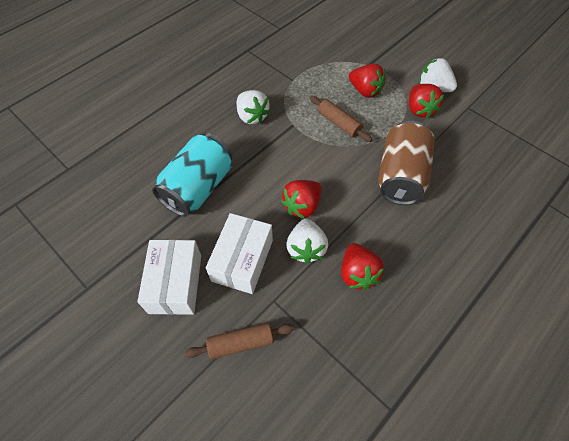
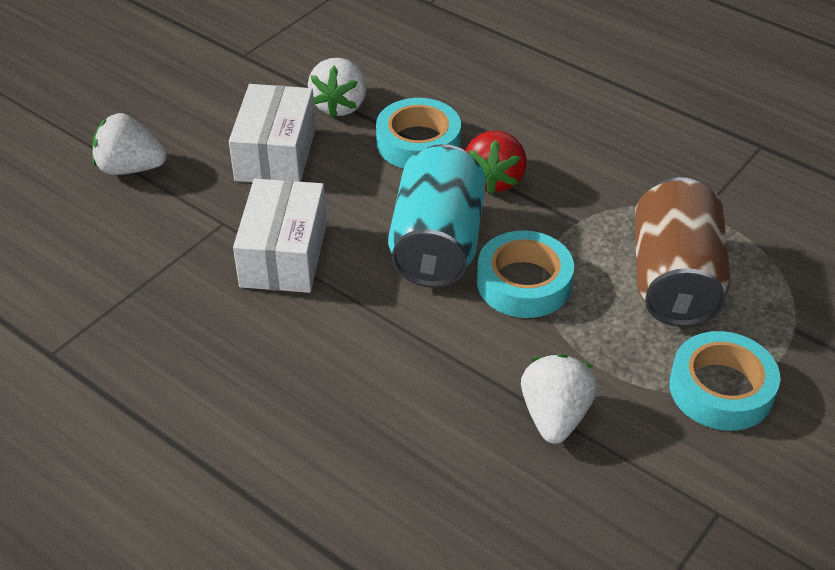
brown rolling pin: [184,323,294,359] [310,96,372,142] = 2 -> none = 0
red strawberry: [281,180,322,219] [341,243,384,290] [349,64,385,98] [409,84,444,118] = 4 -> [465,130,527,194] = 1
turquoise tape: none = 0 -> [376,98,461,169] [477,231,574,318] [669,331,780,431] = 3

